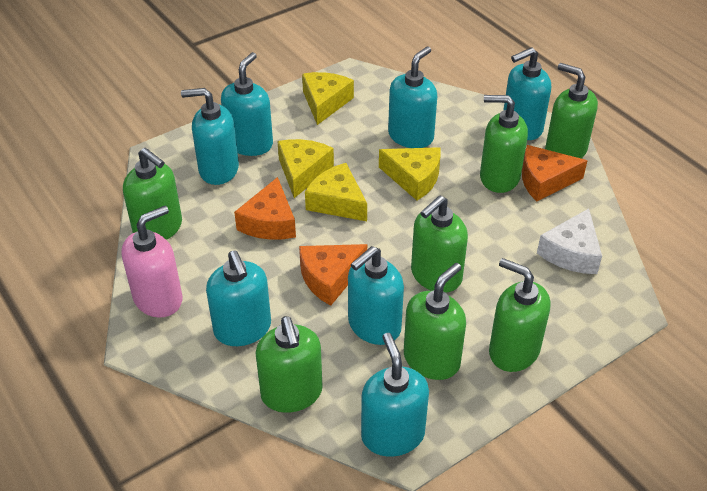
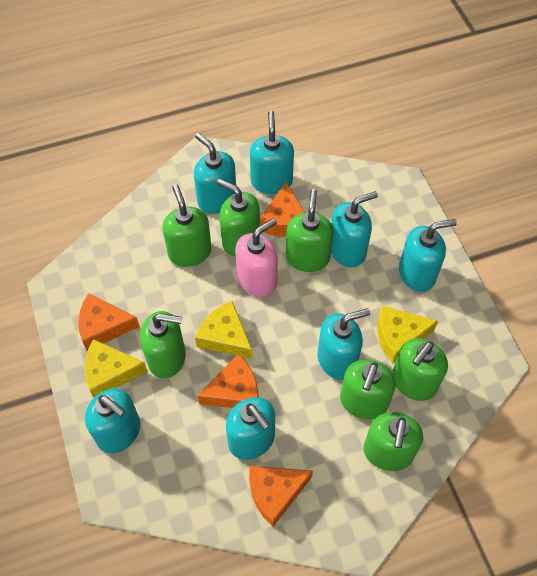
orange cheese: [234,177,296,240] [299,244,367,306] [522,145,588,201] = 3 -> [78,293,140,351] [197,354,258,408] [249,466,313,527] [260,182,305,236] = 4
white cheese: [537,208,602,274] = 1 -> none = 0
yellow cheese: [277,139,334,198] [302,72,354,125] [305,163,367,221] [379,147,441,200] = 4 -> [85,339,147,398] [195,301,253,359] [377,306,438,363] = 3

